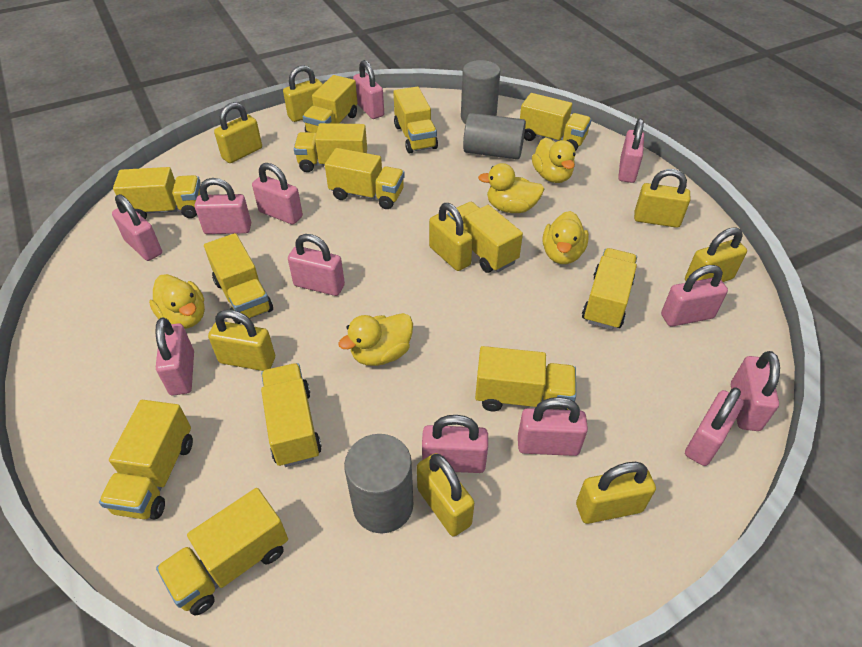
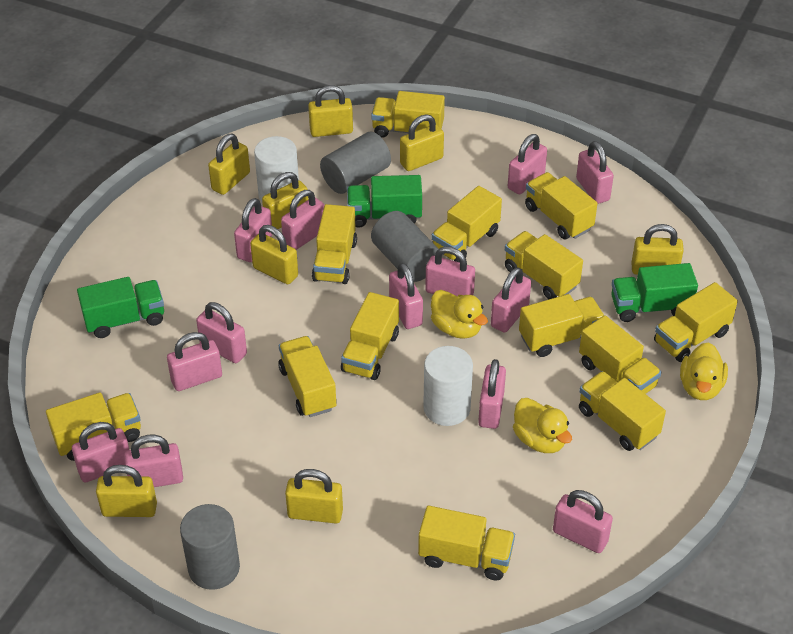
green truck: none = 0 -> [77,277,164,338] [347,175,422,227] [611,263,698,322] = 3
pink padlock: [112,194,162,261] [156,317,194,396] [195,178,251,234] [252,163,303,224] [288,234,345,296] [353,60,384,119] [422,415,488,473] [518,397,588,456] [618,119,644,183] [661,265,728,327] [685,387,744,466] [731,351,780,431] = 12 -> [72,422,129,482] [124,435,183,487] [167,332,222,391] [196,302,247,363] [234,198,272,262] [281,190,324,250] [389,263,423,329] [425,246,475,296] [478,359,506,429] [491,267,531,333] [508,134,547,194] [553,490,613,553] [576,141,614,204] = 13
white cylinder: none = 0 -> [254,136,299,202] [423,346,473,426] = 2
yellow duck: [149,274,205,329] [338,313,413,366] [478,163,544,213] [532,138,576,183] [542,211,589,264] = 5 -> [431,290,488,339] [513,398,572,453] [680,342,728,400] = 3

